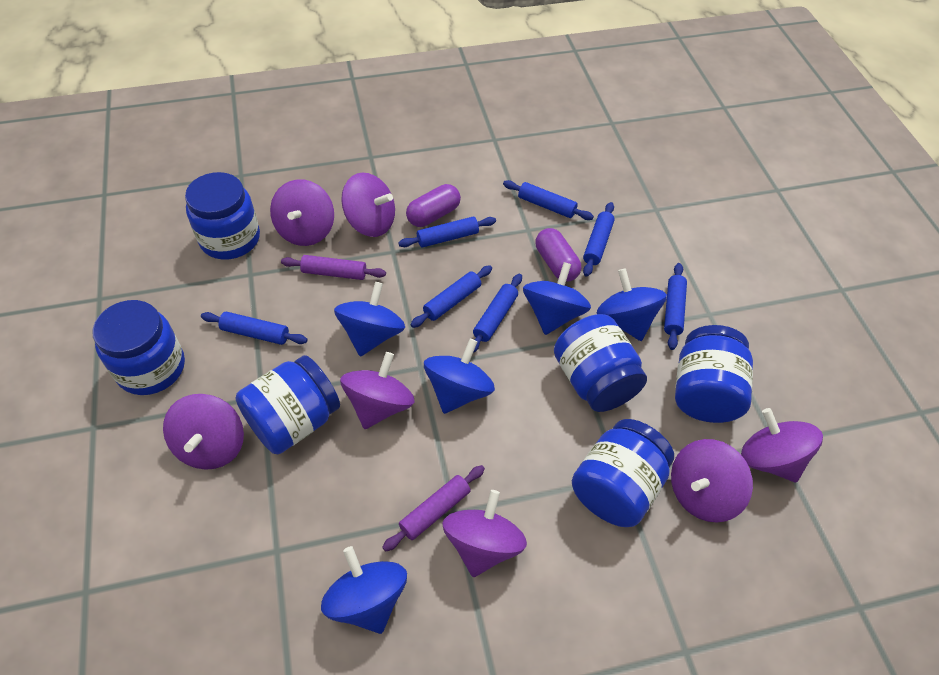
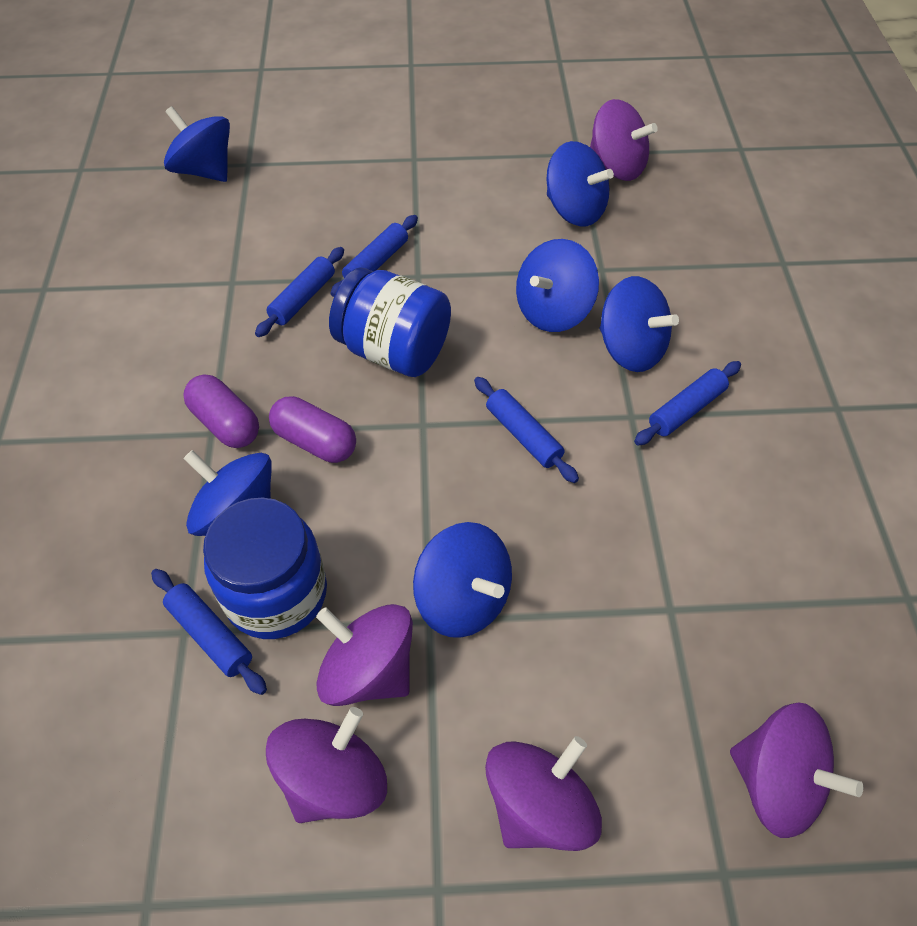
blue jar: [93,300,185,395] [185,172,260,260] [236,355,340,454] [554,314,647,412] [572,419,674,527] [675,325,753,423] = 6 -> [203,498,327,639] [329,267,451,377] = 2
blue rolling pin: [201,312,308,345] [398,217,496,248] [410,265,492,328] [473,274,522,353] [503,180,594,220] [583,202,615,276] [664,263,687,350] = 7 -> [151,569,267,695] [255,247,344,337] [331,215,418,297] [474,377,579,483] [634,361,741,445] = 5
blue spinning top: [321,546,407,634] [334,282,405,357] [424,339,495,414] [523,262,591,335] [597,268,667,341] = 5 -> [164,106,230,182] [183,450,272,536] [413,522,512,638] [516,239,599,332] [547,141,614,226] [600,276,679,372] = 6
purple rolling pin: [281,255,386,280] [382,465,485,552] = 2 -> none = 0
purple spinning top: [163,394,244,470] [270,179,334,246] [340,352,415,429] [341,172,395,237] [442,490,527,577] [671,439,753,523] [741,408,823,483] = 7 -> [266,707,387,823] [316,604,413,706] [485,736,602,851] [590,99,658,181] [730,702,863,838] = 5

